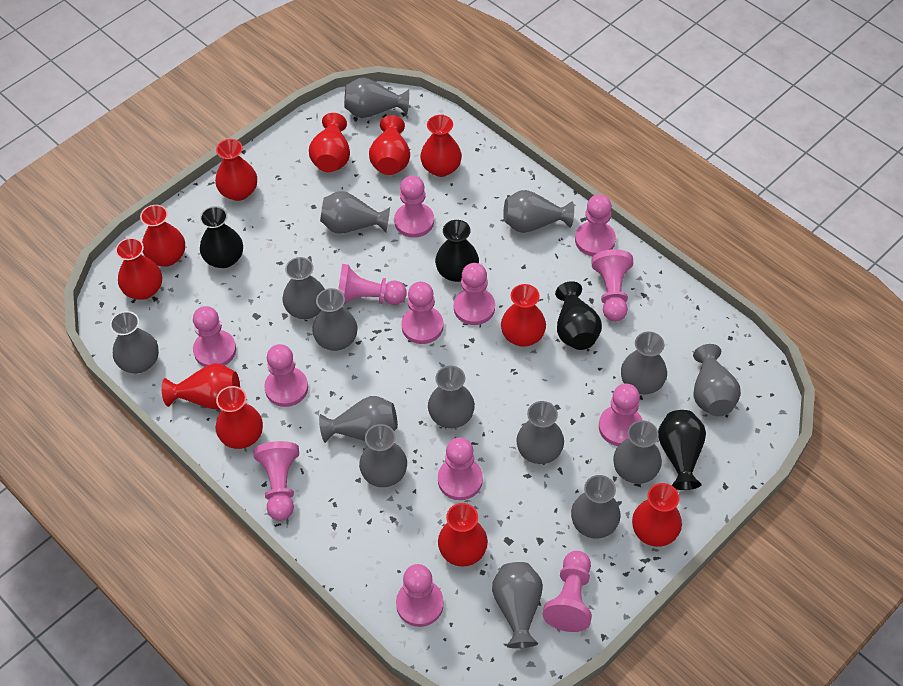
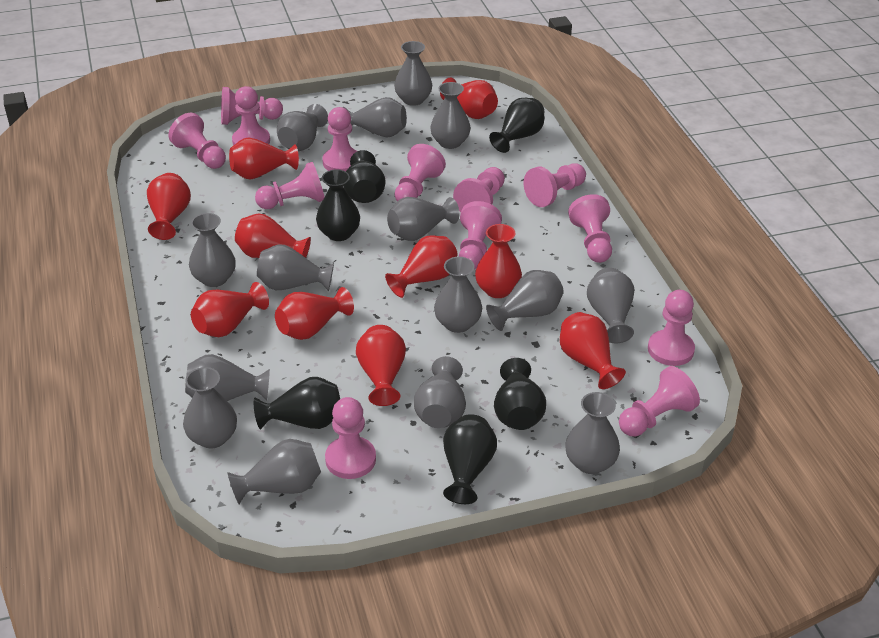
black vase: [200,206,243,268] [435,220,479,282] [555,281,602,350] [658,410,706,490] = 4 -> [254,377,340,430] [316,169,360,241] [343,150,385,203] [443,414,497,504] [489,98,544,153] [494,358,546,430] = 6
red vase: [115,238,162,300] [140,205,185,267] [161,364,240,410] [215,139,257,201] [215,386,263,449] [309,113,350,172] [369,115,410,175] [420,115,462,177] [438,503,488,567] [501,284,546,347] [632,483,682,547] = 11 -> [147,173,191,240] [191,282,269,337] [229,137,299,179] [235,213,311,258] [275,287,354,340] [356,325,406,406] [385,235,458,298] [440,78,498,119] [475,224,522,298] [560,312,626,389] = 10

